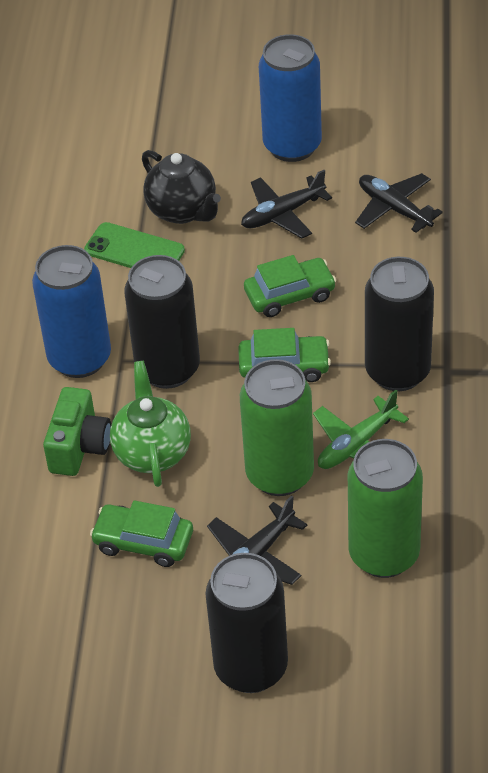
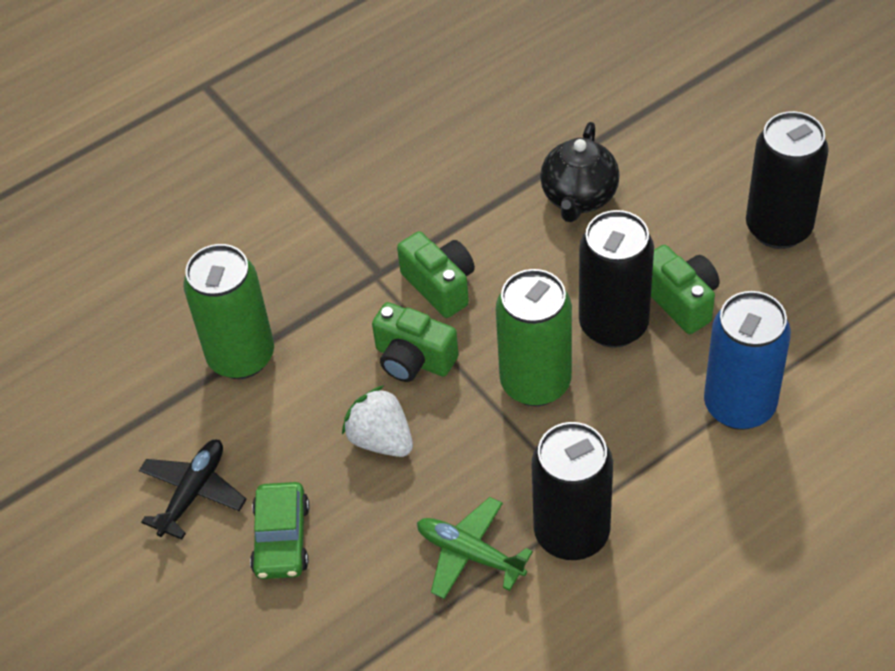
black plane: [207,495,307,585] [241,170,332,239] [355,173,443,233] = 3 -> [139,440,247,540] = 1
blue can: [32,245,111,378] [259,34,322,162] = 2 -> [704,291,791,430] = 1
green camera: [43,387,111,476] = 1 -> [372,302,459,382] [397,231,475,318] [651,245,719,334] = 3
green car: [90,500,193,567] [238,328,331,382] [244,255,336,317] = 3 -> [250,482,309,579] = 1
green phone: [84,222,185,268] = 1 -> none = 0
green teapot: [110,361,191,487] = 1 -> none = 0
white strawberry: none = 0 -> [342,385,413,457] = 1

